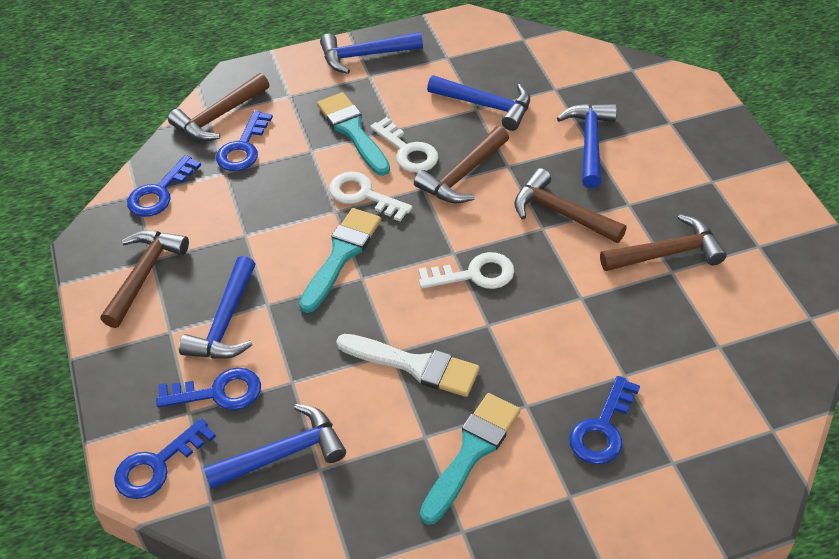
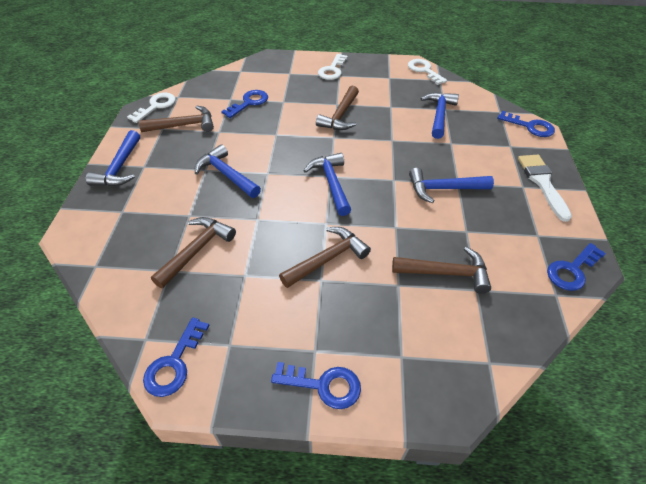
turquoise brush: [299,208,381,313] [317,92,390,176] [420,393,520,525] = 3 -> none = 0

